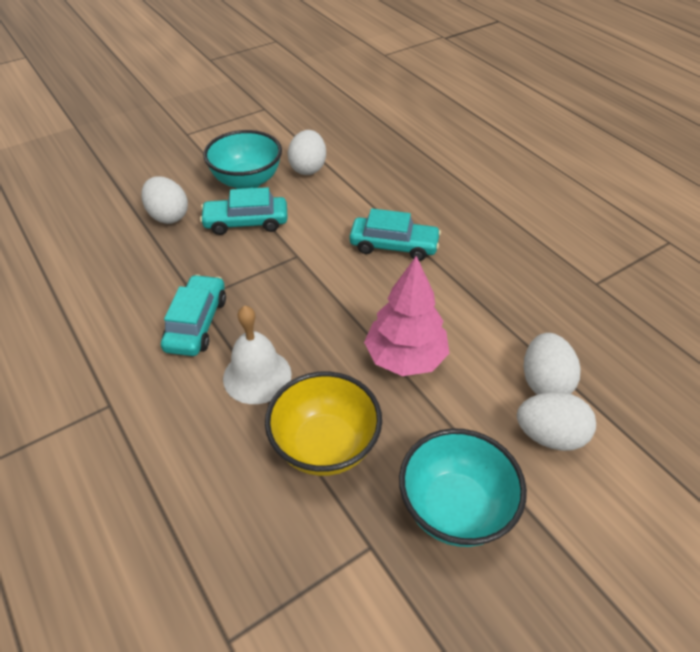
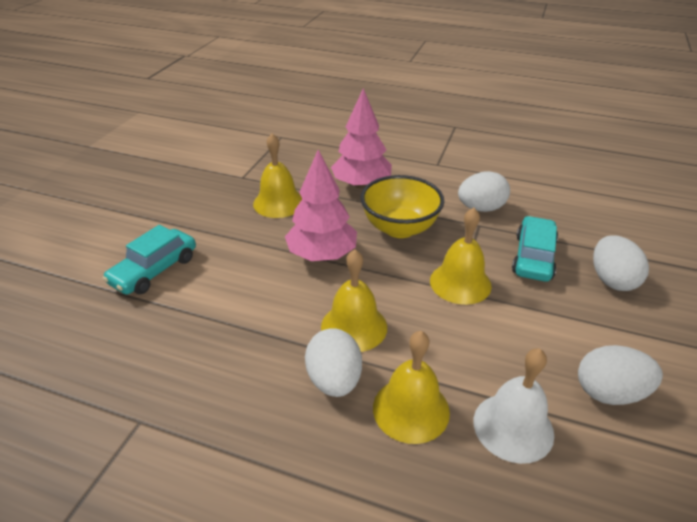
pink tree: [364,256,449,376] = 1 -> [285,150,357,261] [331,88,392,189] = 2
turquoise bowl: [203,130,282,189] [399,428,527,547] = 2 -> none = 0
turquoise car: [161,274,226,356] [200,187,288,235] [350,209,441,261] = 3 -> [102,225,196,295] [512,216,558,282] = 2
yellow bell: none = 0 -> [253,133,302,218] [321,249,387,352] [373,331,450,444] [430,208,492,305] = 4

